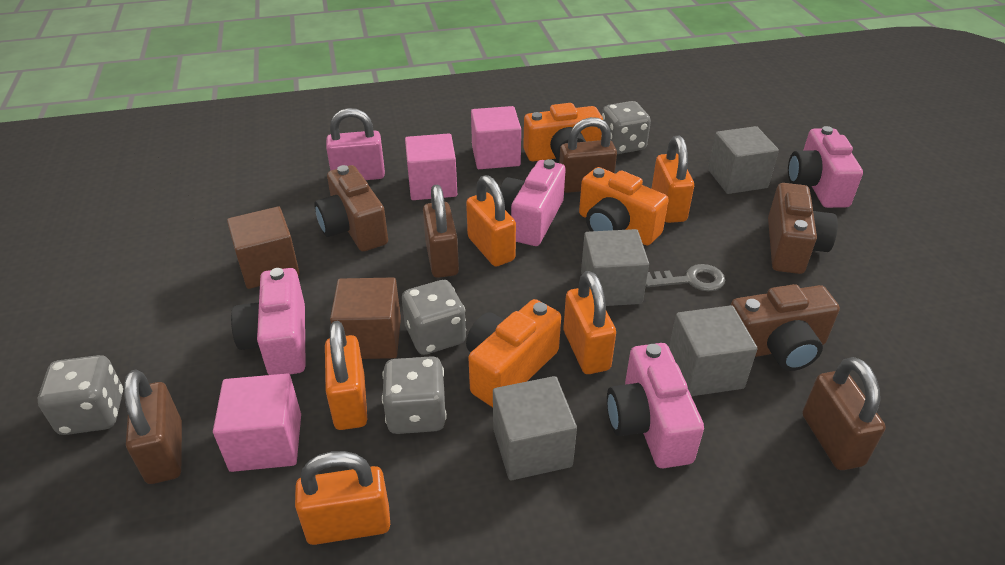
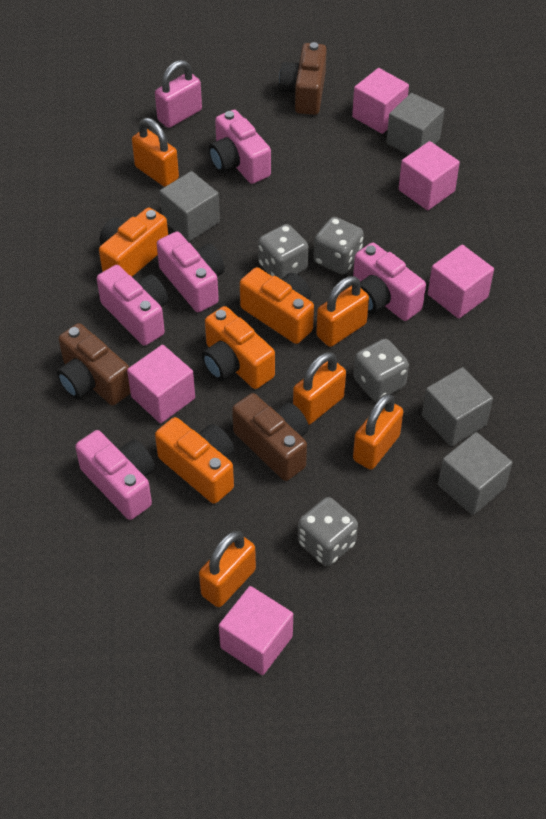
brown cube: [227,207,300,289] [330,277,401,359] = 2 -> none = 0
brown padlock: [124,370,182,484] [423,185,459,278] [559,117,617,193] [803,357,886,470] = 4 -> none = 0
grey key: [646,264,725,291] = 1 -> none = 0
orange camera: [466,299,561,407] [523,103,603,162] [579,167,669,245] = 3 -> [99,208,168,277] [155,417,234,504] [202,306,275,389] [240,267,314,344] = 4
pink camera: [231,268,306,375] [500,159,566,246] [607,343,704,468] [788,126,863,208] = 4 -> [75,430,155,520] [97,265,168,346] [157,232,225,312] [209,110,271,184] [353,243,426,321] = 5
pink cube: [213,374,301,472] [405,133,457,200] [471,106,521,169] = 3 -> [127,345,195,423] [219,586,293,675] [352,68,409,134] [398,141,460,210] [428,245,494,319] = 5

